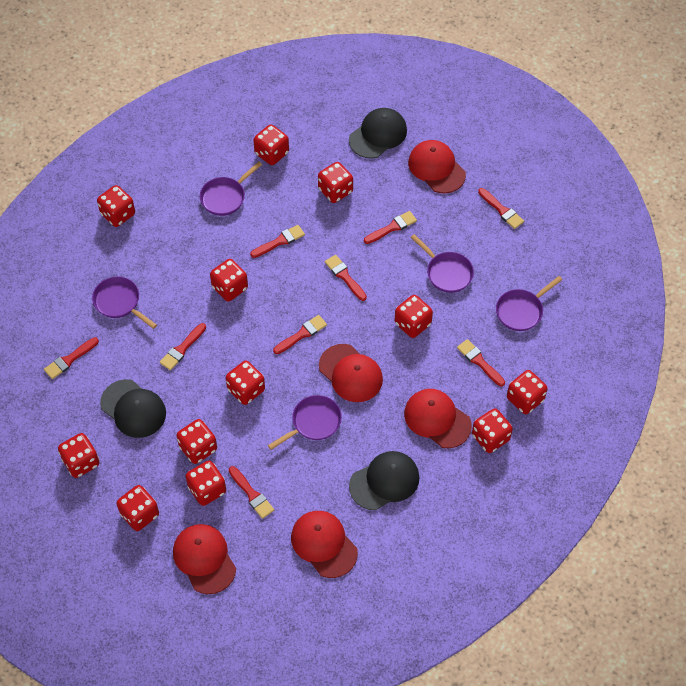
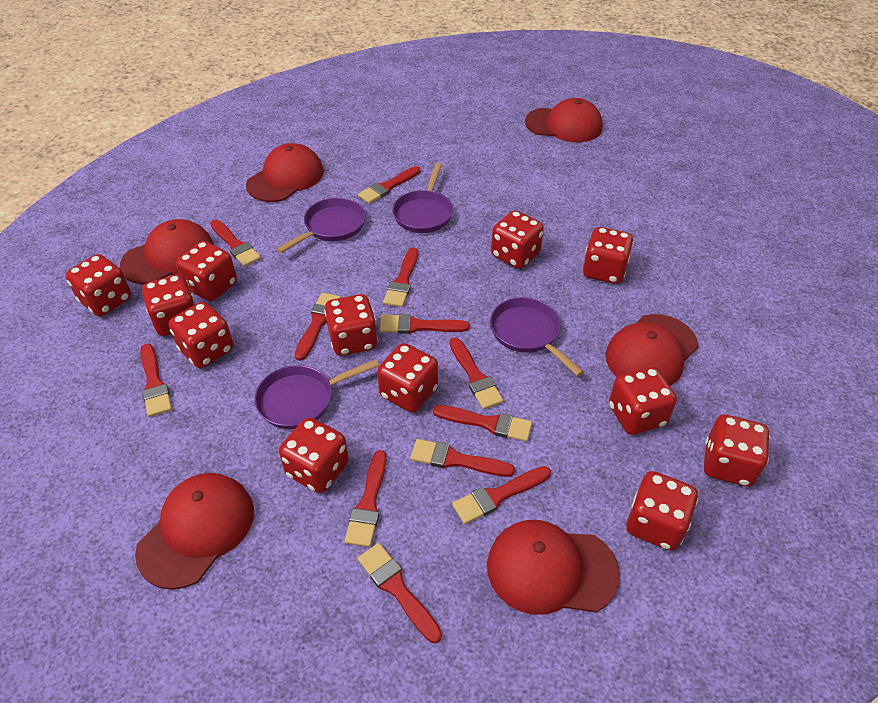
black cap: [100,379,166,438] [349,108,407,159] [349,451,420,510] = 3 -> none = 0
purple pan: [92,277,157,329] [200,161,262,216] [268,395,342,450] [411,234,474,293] [496,276,562,331] = 5 -> [254,359,379,429] [276,198,366,253] [392,163,453,233] [490,297,584,376] = 4
red brush: [44,337,99,379] [160,323,206,370] [229,466,274,519] [250,225,305,258] [273,315,327,354] [325,255,367,301] [364,211,417,244] [457,339,505,387] [478,188,524,229] = 9 -> [140,343,172,417] [210,220,261,267] [295,293,341,361] [345,450,387,547] [358,166,420,204] [358,543,442,643] [380,314,470,334] [383,248,418,307] [410,439,515,477] [433,405,532,442] [450,337,504,409] [452,466,551,524] = 12
red cap: [173,524,236,594] [291,511,358,578] [319,344,383,402] [404,389,472,448] [408,140,466,193] = 5 -> [120,219,214,284] [135,473,254,590] [246,143,324,202] [487,520,620,615] [525,98,603,142] [606,314,698,386] = 6

